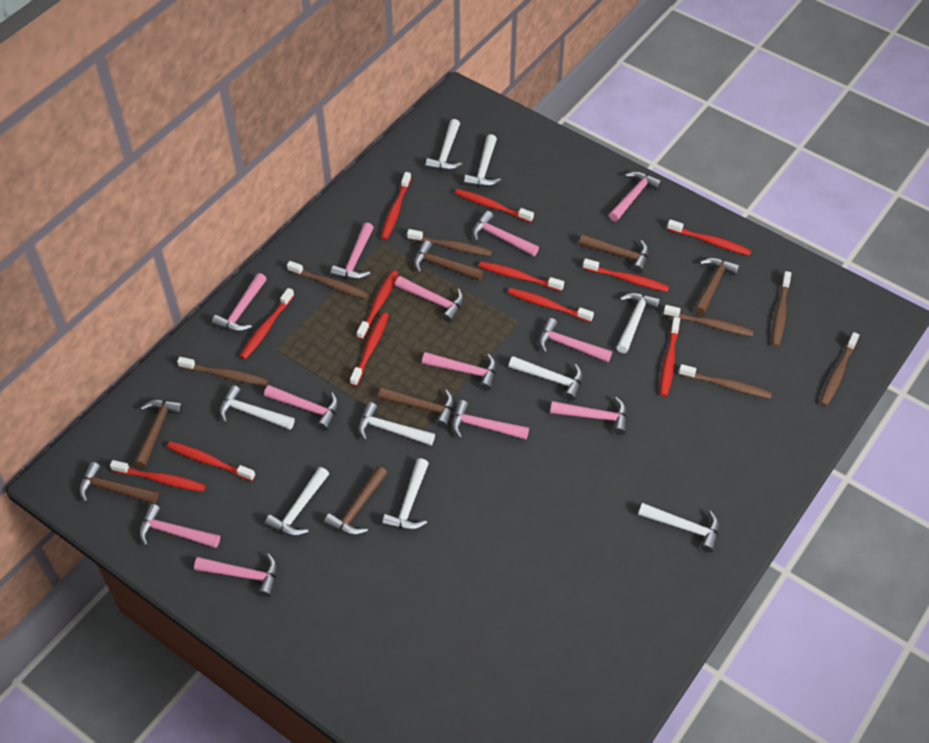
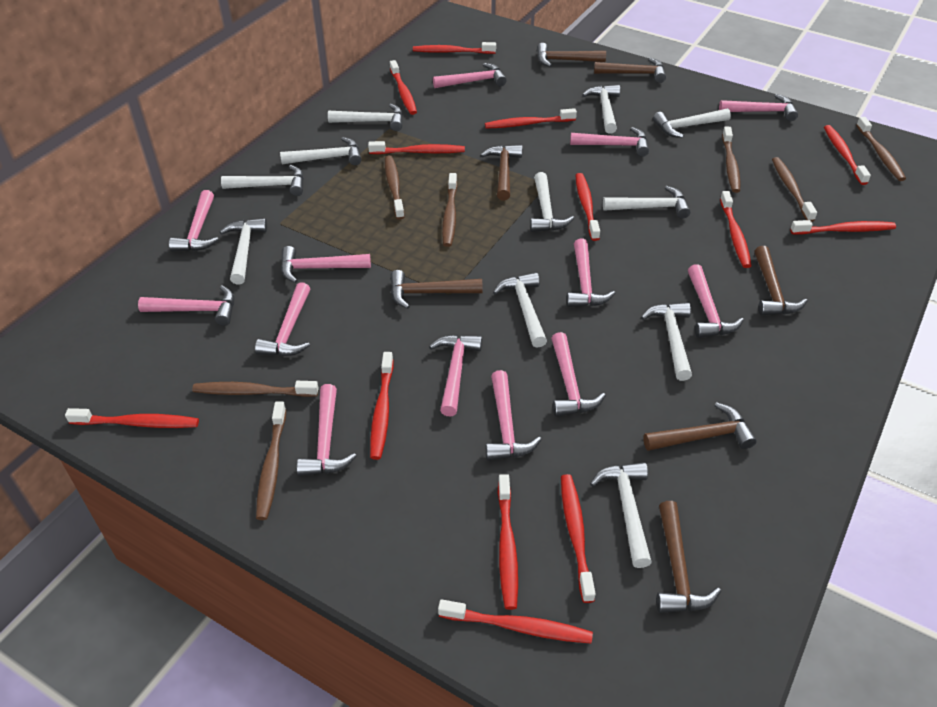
pink hammer: [139,504,220,548] [194,553,278,597] [212,273,267,332] [264,385,339,431] [330,222,374,280] [395,276,464,323] [422,352,497,391] [452,400,529,440] [472,211,539,256] [539,318,612,362] [550,397,628,435] [609,171,662,222] = 12 -> [138,286,234,326] [169,190,219,252] [255,282,311,356] [281,246,371,283] [297,384,356,476] [429,335,482,416] [433,63,507,88] [486,370,542,461] [551,332,606,417] [567,239,615,307] [570,127,649,157] [688,264,744,338] [719,94,798,121] = 13
red toothbrush: [110,460,206,492] [167,441,255,481] [240,288,295,359] [350,312,389,386] [357,270,398,340] [381,172,411,240] [455,189,534,223] [479,261,564,291] [508,288,594,322] [583,258,669,292] [660,317,680,397] [667,219,752,256] = 12 -> [65,408,199,428] [368,141,465,154] [370,352,393,460] [390,60,417,115] [413,42,496,54] [438,599,593,643] [485,108,577,129] [498,474,518,610] [561,474,596,603] [575,173,600,241] [720,191,751,268] [790,220,896,234] [824,125,871,185] = 13
white hammer: [219,385,295,430] [265,467,329,537] [358,402,435,446] [382,458,429,531] [425,119,462,171] [464,134,501,187] [509,356,583,401] [616,293,661,353] [638,503,720,553] = 9 -> [220,218,267,285] [221,165,304,196] [280,137,362,165] [328,104,403,131] [493,272,547,348] [530,172,574,232] [582,85,620,133] [590,462,652,568] [603,186,691,219] [641,302,692,381] [653,108,731,138] = 11

